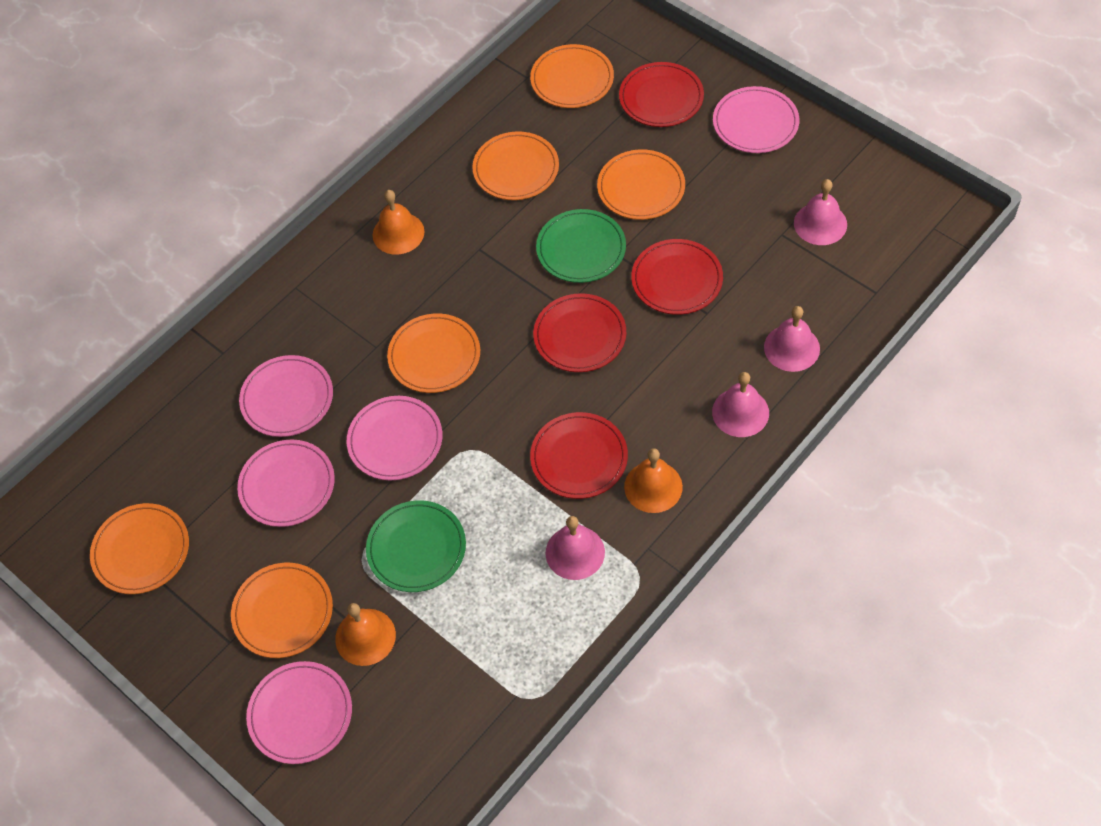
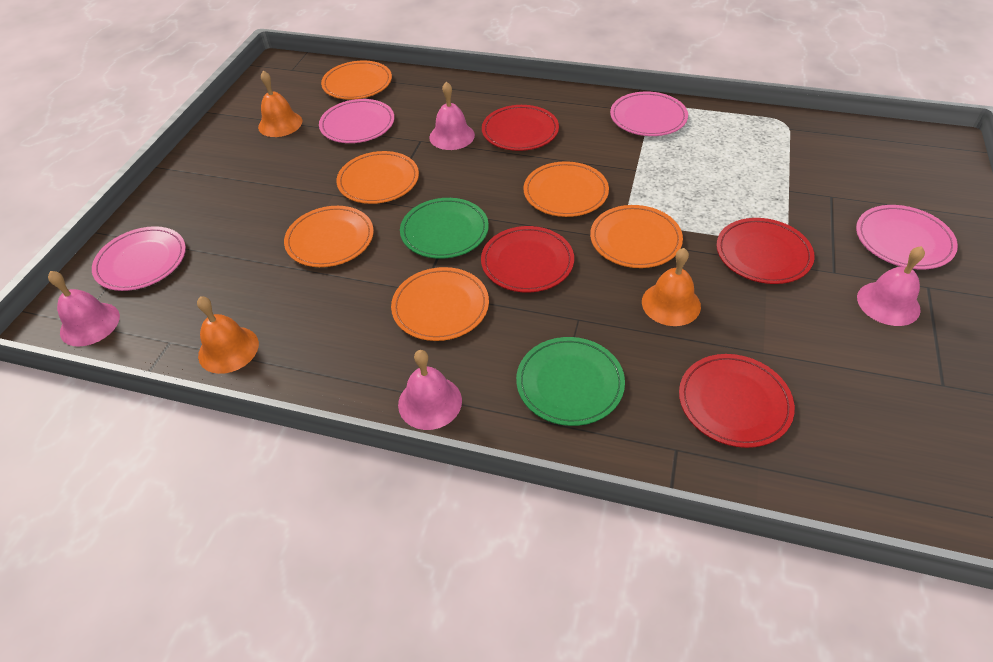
pink plate: [237,440,335,527] [239,355,333,437] [246,661,352,764] [347,396,442,480] [713,86,799,153] = 5 -> [92,226,186,291] [319,99,394,143] [610,92,688,136] [856,205,958,269] = 4

